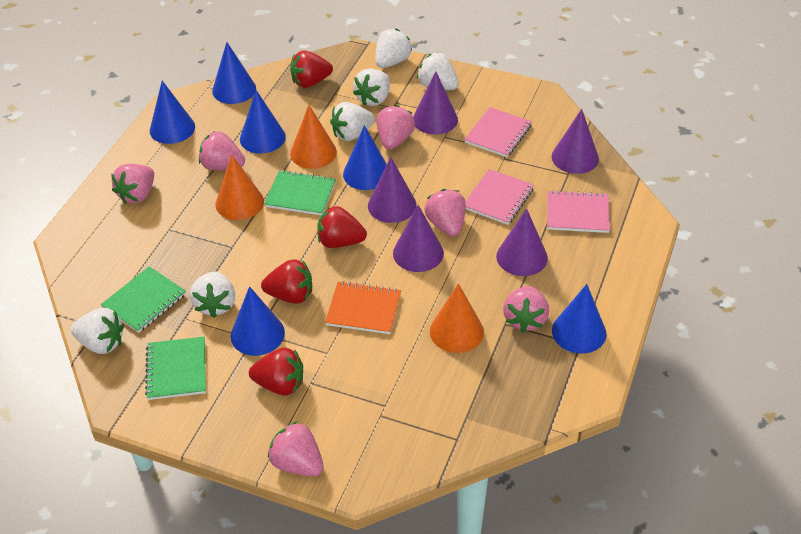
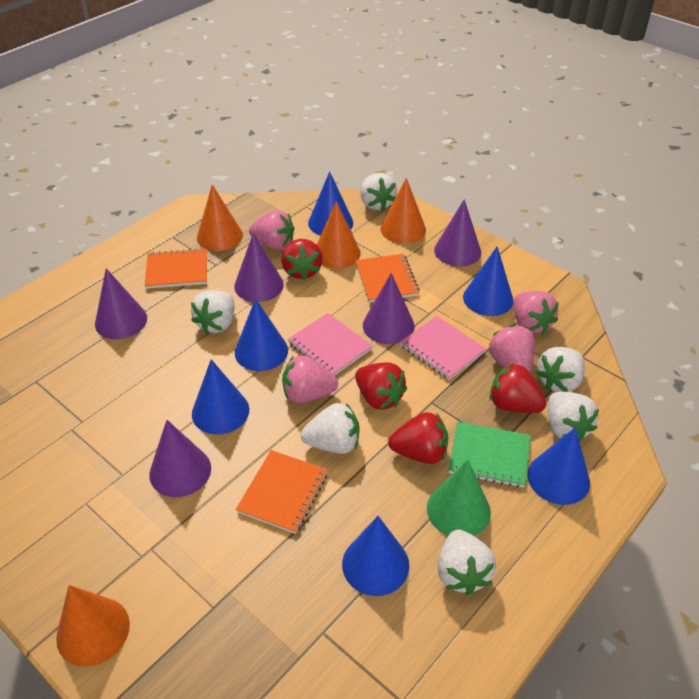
green cone: none = 0 -> [427,460,491,536] = 1
green notebook: [101,266,186,333] [145,337,206,400] [264,170,336,216] = 3 -> [448,422,531,488] = 1
orange cone: [215,154,264,220] [290,105,337,169] [430,283,484,353] = 3 -> [56,585,130,667] [197,185,243,251] [317,201,361,269] [380,178,426,244] = 4
orange notebook: [325,281,401,334] = 1 -> [145,248,207,289] [236,450,328,534] [356,254,420,303] = 3
pink notebook: [464,107,532,157] [465,169,534,225] [547,190,610,233] = 3 -> [288,313,373,376] [400,316,486,380] = 2
pink strawberry: [111,164,154,204] [199,131,245,170] [268,421,324,477] [377,105,415,150] [425,189,466,237] [503,286,549,333] = 6 -> [249,210,294,250] [282,355,338,403] [489,325,535,373] [513,291,559,334] = 4

